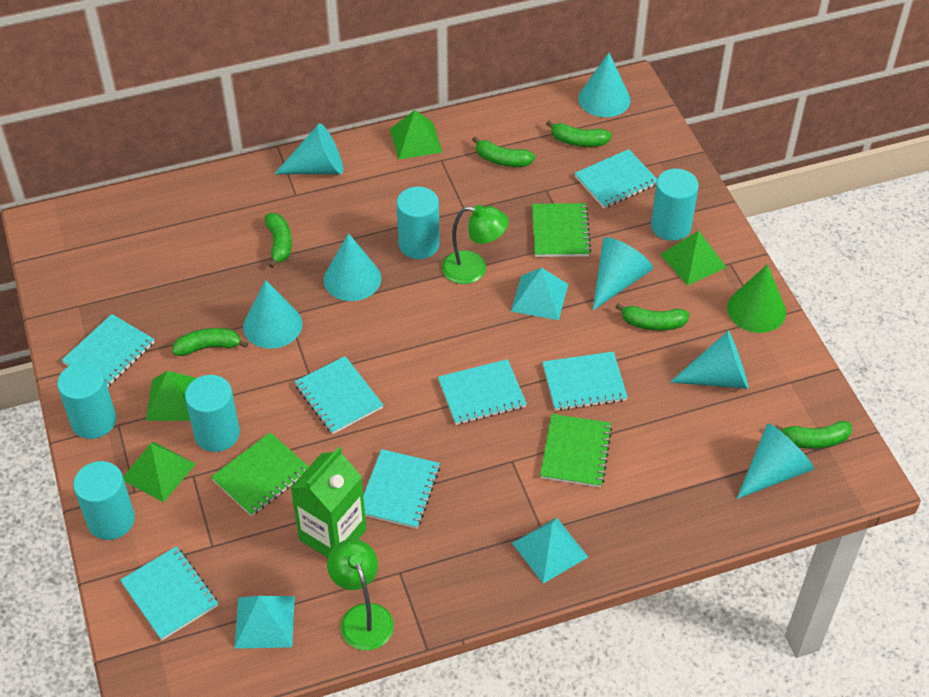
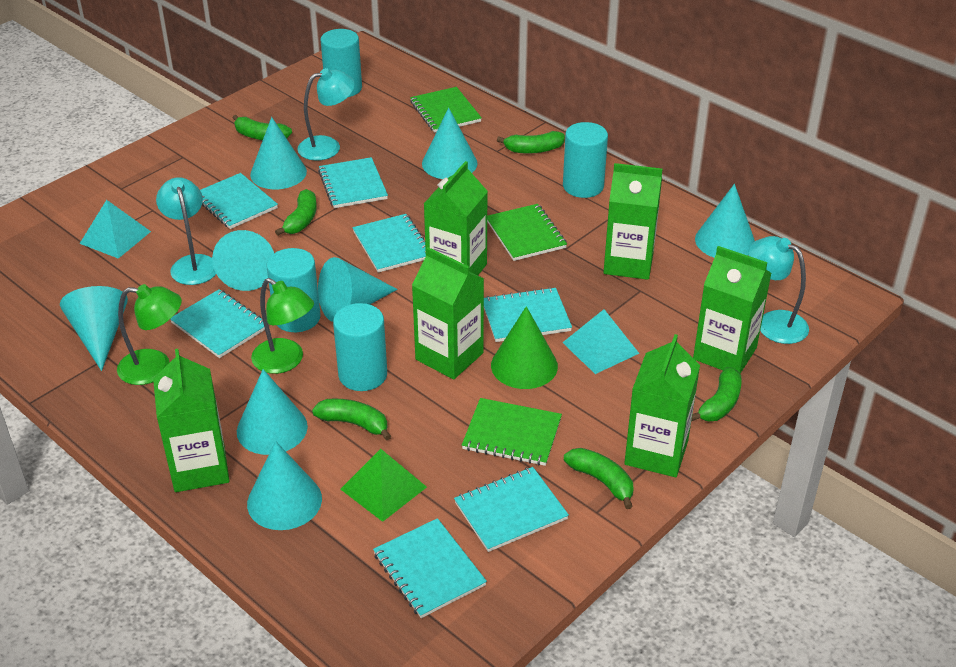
green carton: [291,447,367,558] = 1 -> [153,349,229,492] [412,247,484,380] [424,161,488,275] [603,163,662,280] [624,334,700,477] [693,246,772,374] = 6
green pyramid: [123,442,196,502] [146,371,196,421] [390,110,442,160] [660,231,727,286] = 4 -> [340,449,427,522] = 1
turquoise cone: [243,280,302,349] [274,123,343,174] [324,233,381,301] [578,53,631,117] [593,237,653,310] [670,331,748,389] [737,423,814,499] = 7 -> [60,286,128,371] [212,230,274,291] [237,369,308,455] [247,441,322,530] [250,117,307,189] [318,257,398,322] [422,108,478,179] [695,184,755,258] = 8
turquoise cylinder: [57,362,116,439] [73,461,135,540] [185,375,240,452] [397,187,440,259] [651,169,699,241] = 5 -> [266,248,321,332] [320,29,362,97] [333,303,387,391] [563,122,608,198] = 4
turquoise lamp: none = 0 -> [156,177,216,285] [297,68,355,161] [748,236,809,344] = 3
turquoise pyramid: [234,596,295,649] [511,268,568,320] [512,518,588,584] = 3 -> [80,200,151,259] [562,309,640,374] = 2

